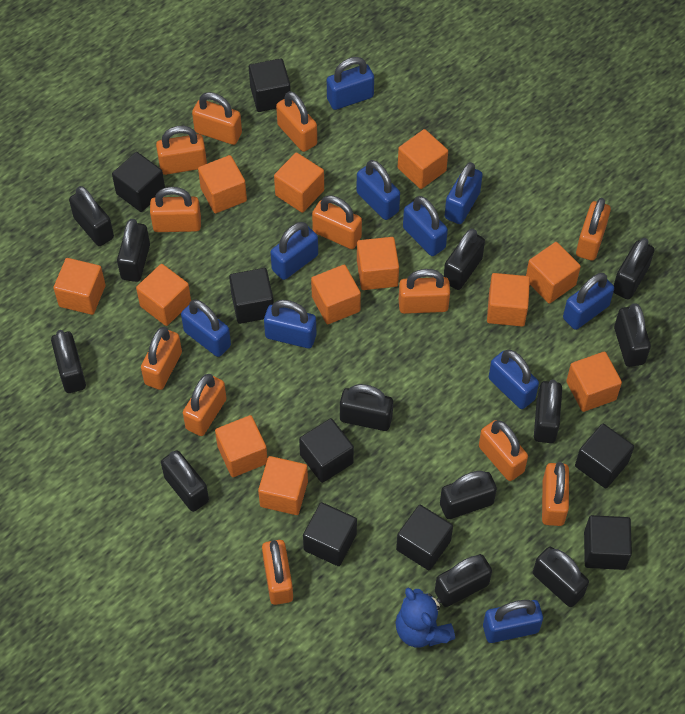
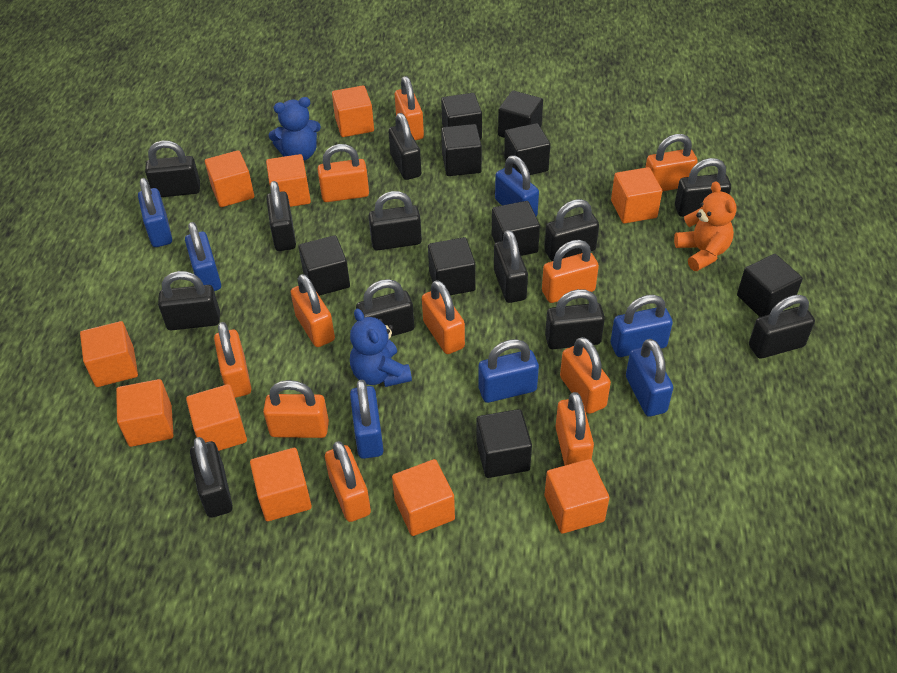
black cube: [112,152,165,212] [229,268,274,324] [249,58,291,112] [299,418,354,483] [303,502,357,566] [396,505,453,570] [575,424,634,489] [584,515,632,570] = 8 -> [298,235,350,296] [428,237,476,295] [441,93,482,140] [441,124,482,176] [476,409,532,478] [492,201,540,256] [498,90,543,138] [504,123,550,175] [737,254,803,317] = 9
blue padlock: [181,299,231,357] [264,300,316,348] [270,222,318,280] [327,57,374,110] [356,160,400,220] [403,196,448,256] [445,162,483,224] [483,600,543,643] [489,350,539,409] [563,273,614,330] = 10 -> [138,178,172,247] [185,222,221,291] [350,380,384,459] [479,339,539,403] [495,155,539,217] [611,295,673,357] [626,339,673,417] = 7
blue teddy bear: [395,588,455,648] = 1 -> [269,97,321,161] [350,308,412,387] = 2
orange cube: [53,258,106,315] [136,264,191,326] [198,155,247,213] [215,415,267,477] [258,456,308,515] [274,153,324,213] [311,265,361,324] [357,237,399,290] [398,129,448,189] [487,273,530,326] [526,242,581,303] [566,351,622,412] = 12 -> [80,321,138,387] [116,379,173,447] [186,384,247,451] [205,150,254,207] [250,448,312,521] [266,154,311,207] [332,86,374,137] [392,459,455,536] [544,459,609,534] [611,167,662,224] = 10
orange padlock: [141,327,182,390] [150,187,201,232] [156,126,207,175] [183,374,226,436] [192,92,242,145] [262,540,293,605] [276,91,317,152] [312,195,362,249] [399,269,450,314] [479,420,528,481] [542,462,569,526] [576,198,611,261] = 12 -> [214,322,252,398] [263,380,329,438] [291,274,335,347] [317,144,369,202] [325,441,371,522] [395,76,424,140] [422,280,465,354] [542,240,599,303] [555,392,594,466] [560,337,611,414] [645,134,698,191] = 11
orange teddy bear: none = 0 -> [674,181,736,271] = 1

